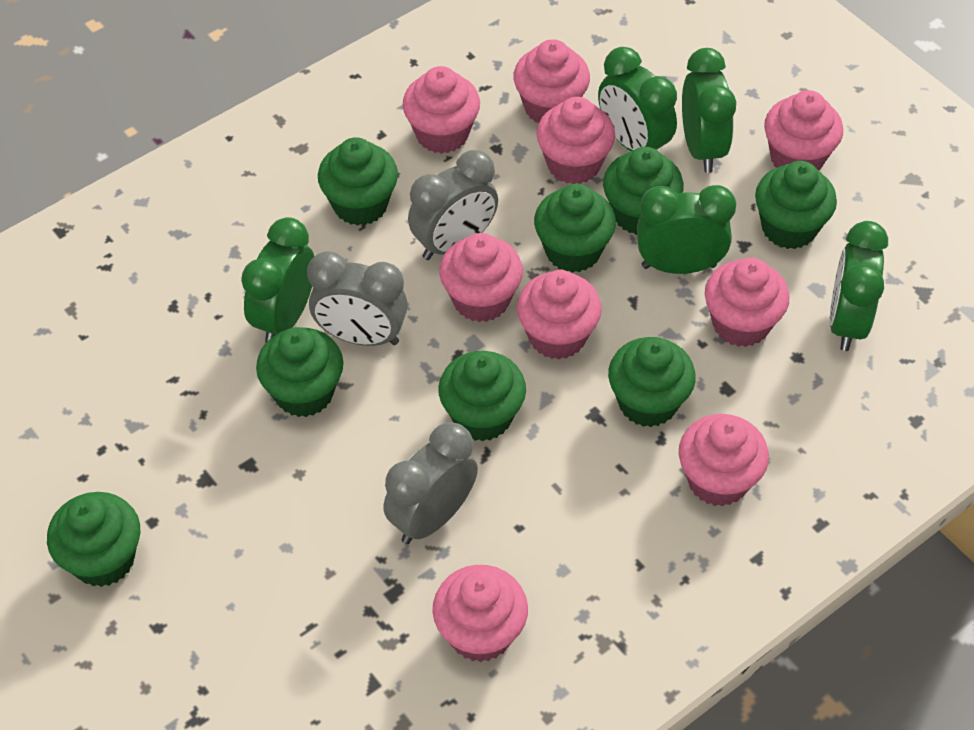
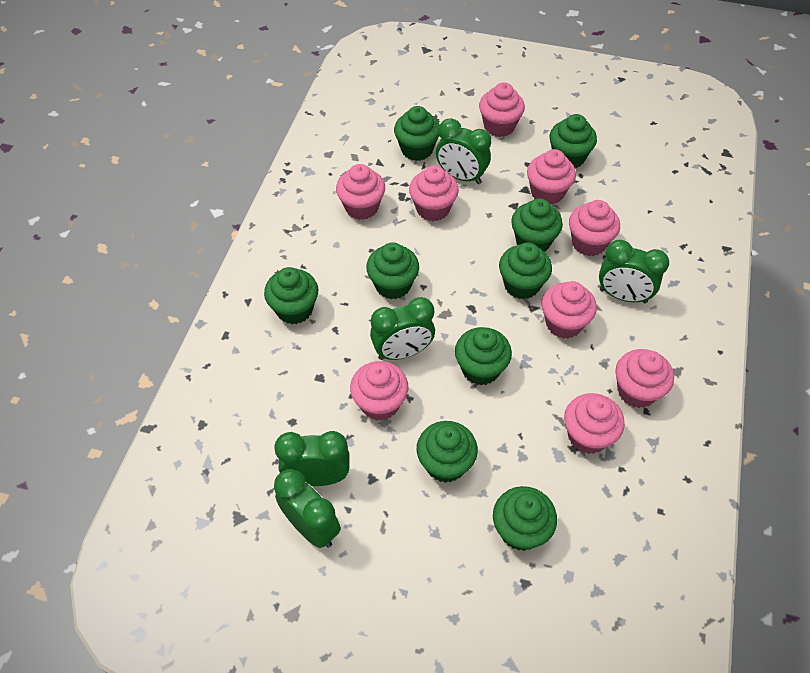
green cupcake: [47,492,140,587] [256,327,343,417] [318,137,398,226] [438,351,526,441] [534,184,616,273] [603,147,684,235] [608,337,696,427] [755,161,837,249] = 8 -> [264,267,318,324] [366,242,419,299] [394,106,440,161] [417,421,478,483] [455,327,512,385] [493,486,557,551] [499,242,552,299] [511,198,563,252] [550,114,597,168] = 9
grey clock: [307,251,408,346] [383,422,478,544] [408,150,498,260] = 3 -> none = 0

